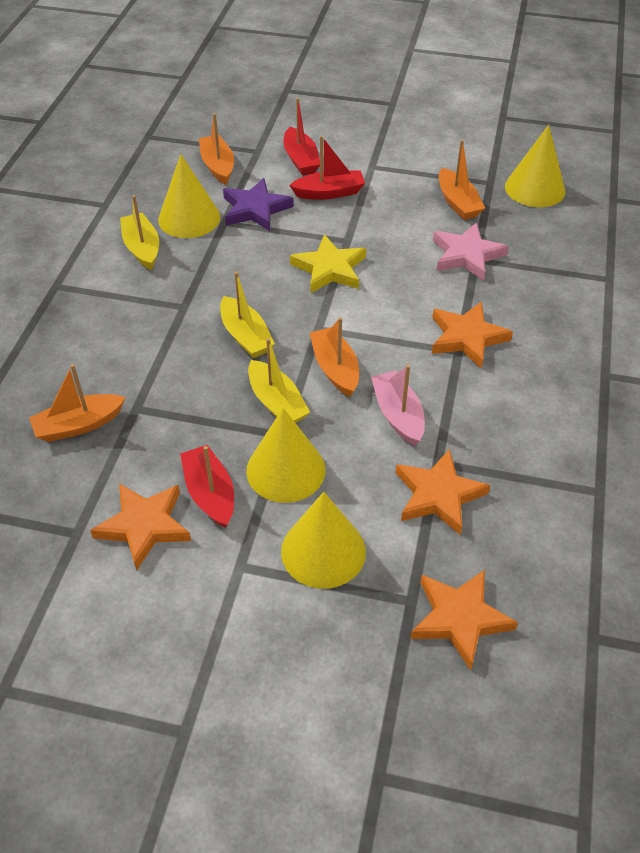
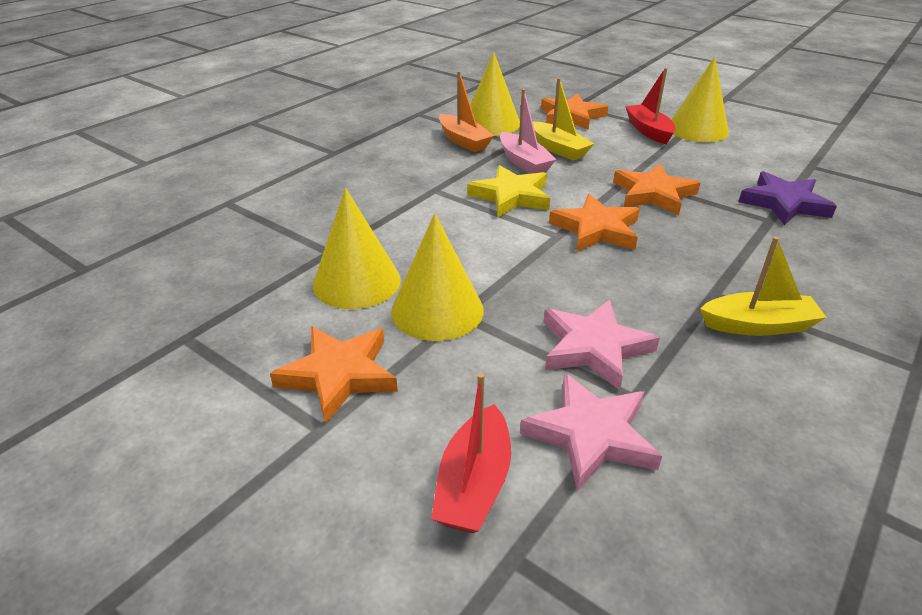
orange boat: [29,364,126,442] [199,113,234,185] [310,317,359,397] [439,140,485,220] = 4 -> [439,71,494,152] = 1
pink star: [433,222,509,281] = 1 -> [520,373,662,491] [543,300,660,390] = 2
red boat: [180,445,234,528] [283,98,320,176] [289,136,365,200] = 3 -> [431,373,511,533] [625,68,676,144] = 2
yellow boat: [120,195,159,270] [220,272,275,358] [248,338,310,423] = 3 -> [532,78,594,161] [700,237,827,336] = 2

